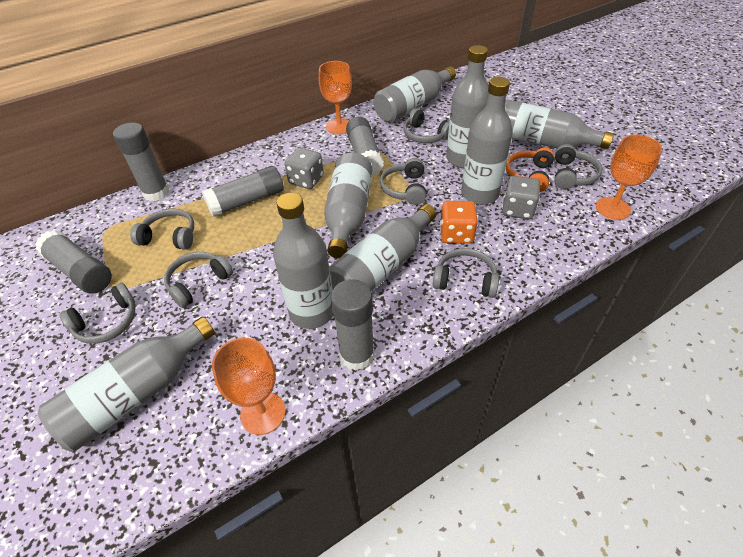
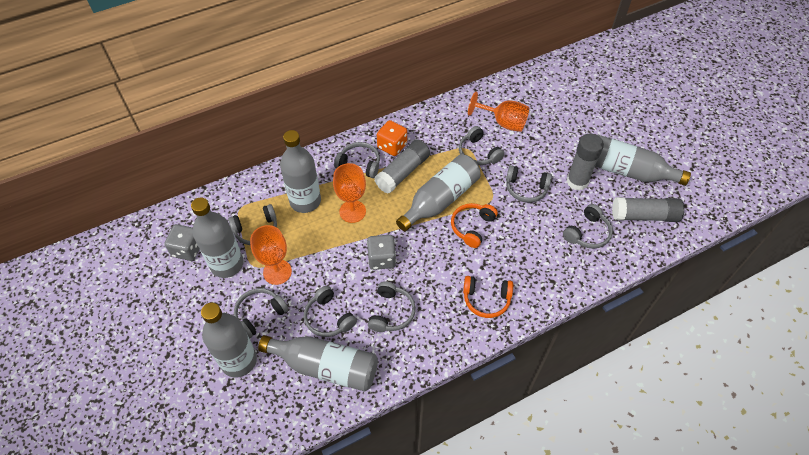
grey bottle: [38,317,215,451] [273,193,333,329] [324,153,372,259] [330,204,436,292] [374,66,456,123] [446,45,489,168] [461,77,513,205] [505,100,614,149] = 8 -> [191,197,244,278] [201,303,257,377] [258,335,378,392] [280,130,321,213] [396,154,481,231] [595,135,691,186] = 6
grey glue stick: [35,230,112,294] [113,122,170,201] [202,166,284,217] [331,279,375,371] [346,117,384,176] = 5 -> [374,139,430,193] [567,134,604,191] [612,197,684,222] = 3
grey headphones: [59,283,135,344] [130,209,194,250] [164,252,233,308] [380,158,426,205] [403,108,449,143] [433,248,499,298] [555,144,602,189] = 7 -> [228,204,277,245] [234,288,288,339] [304,286,357,337] [334,142,380,178] [368,281,416,332] [459,126,504,165] [506,165,552,203] [563,204,613,249] = 8
orange headphones: [506,147,555,192] = 1 -> [451,203,498,248] [463,276,513,318] = 2

